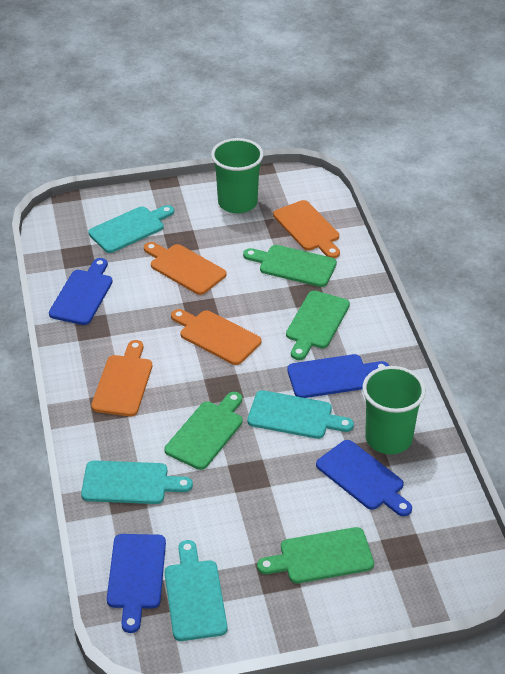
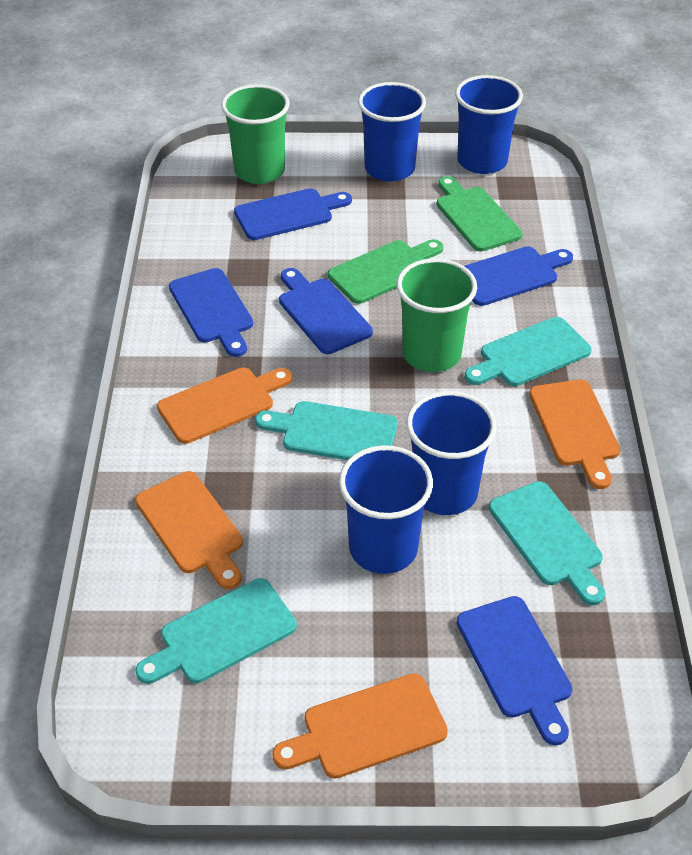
blue cup: none = 0 -> [339,445,433,574] [358,82,426,181] [406,391,497,515] [455,75,523,174] = 4
blue cutting board: [49,258,113,325] [107,534,166,633] [287,354,389,398] [316,440,412,516] = 4 -> [169,268,253,357] [234,188,352,240] [279,268,373,354] [457,596,572,745] [464,246,573,306] = 5
green cutting board: [165,392,243,470] [243,245,337,287] [257,527,374,583] [286,291,350,360] = 4 -> [328,239,443,304] [437,176,522,252] = 2

